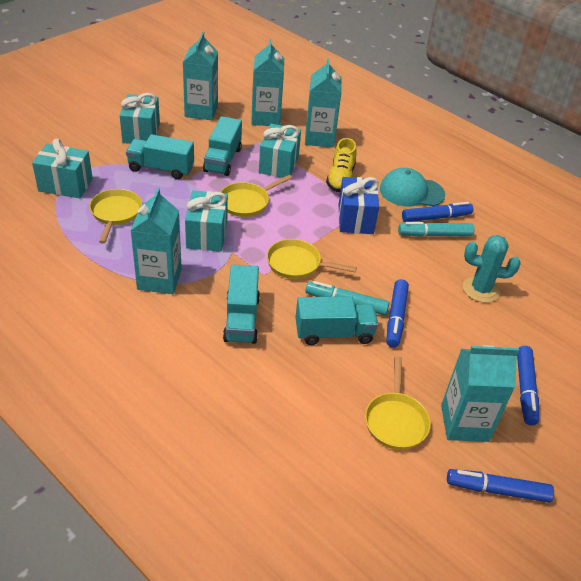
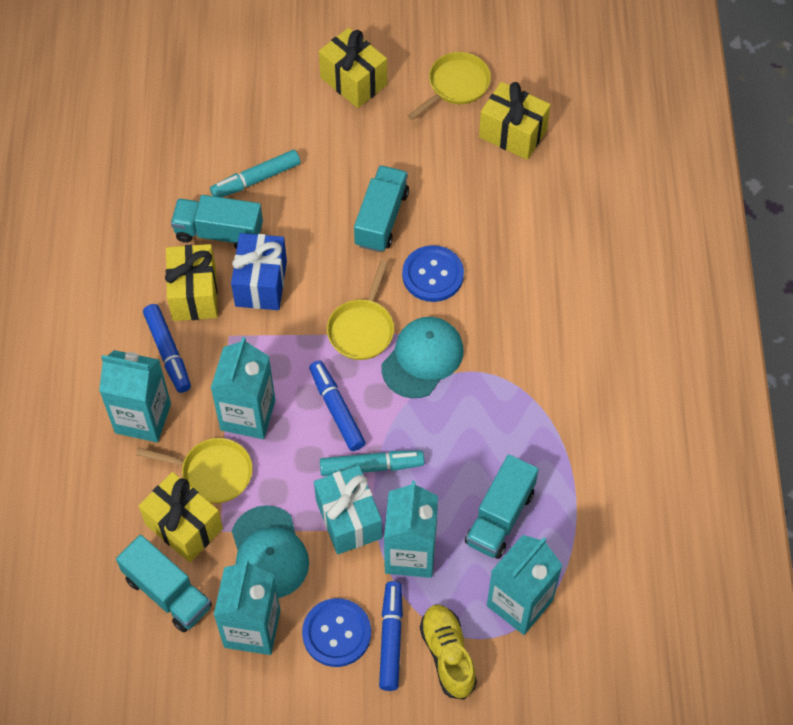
blue button: none = 0 -> [302,598,371,667] [402,245,464,302] = 2
blue marker: [387,279,409,347] [402,202,473,222] [447,469,554,503] [517,346,539,425] = 4 -> [143,304,191,393] [309,361,365,451] [379,581,403,691] = 3
turquoise cactus: [463,235,521,303] = 1 -> none = 0
turquoise cap: [380,168,445,207] = 1 -> [232,505,309,598] [382,317,464,398] = 2
turquoise gift: [32,139,93,198] [119,93,160,144] [185,191,228,252] [259,124,301,178] = 4 -> [314,465,382,554] = 1
yellow gift: none = 0 -> [139,472,223,562] [165,244,218,321] [319,28,387,108] [479,82,551,160] = 4
yellow pan: [89,189,142,244] [221,175,292,217] [267,239,357,279] [365,356,431,450] = 4 -> [136,438,252,503] [327,260,394,360] [408,52,491,120] = 3

